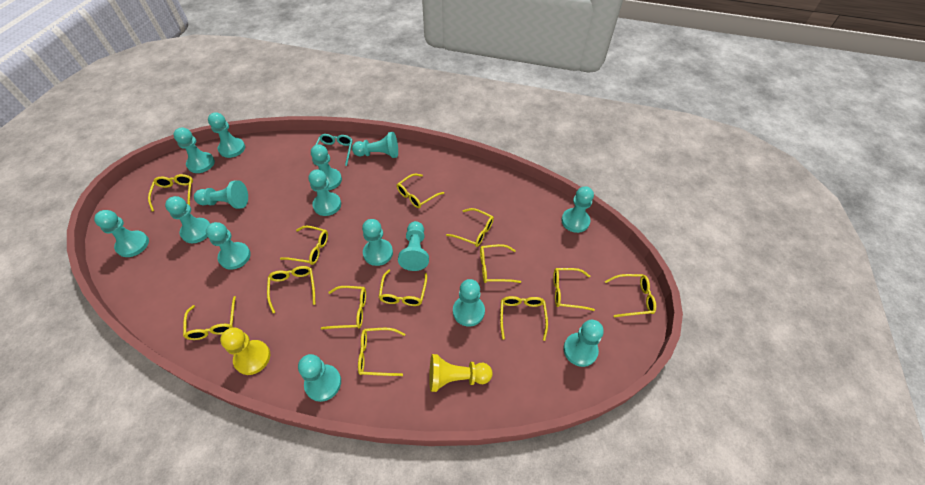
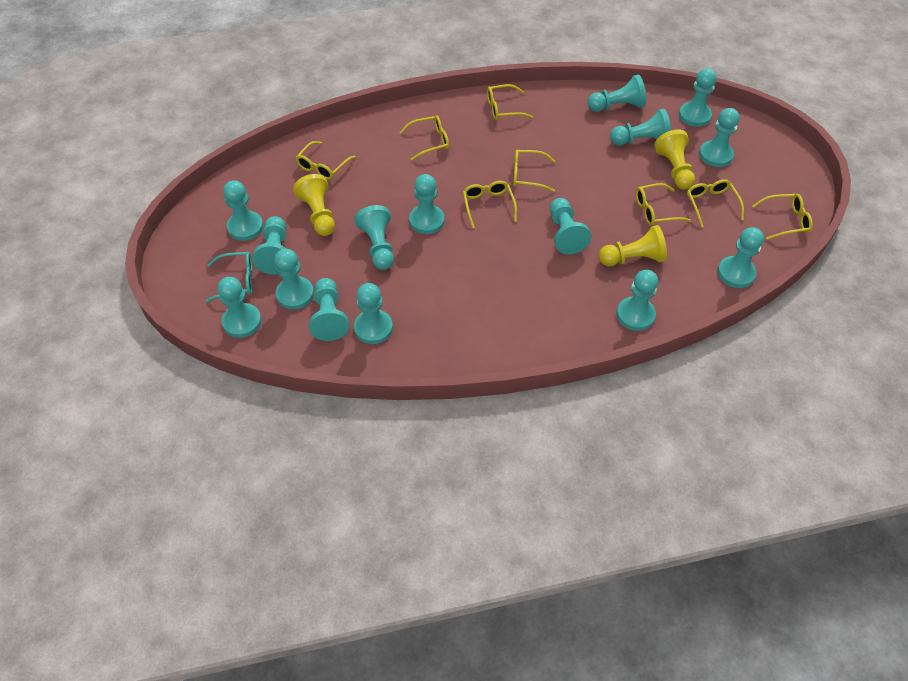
yellow glasses: [148,174,193,212] [183,296,236,340] [267,266,315,313] [280,226,328,265] [321,286,366,330] [358,328,405,376] [379,270,427,306] [397,174,444,208] [446,208,494,247] [480,244,521,283] [500,296,548,341] [553,268,595,311] [605,274,656,317] = 13 -> [296,141,356,180] [399,115,449,161] [463,181,517,229] [487,84,533,120] [513,150,555,192] [636,183,691,226] [687,179,744,228] [753,194,813,240] = 8
yellow pawn: [220,327,270,375] [429,354,492,392] = 2 -> [293,174,335,236] [599,225,667,266] [654,129,695,190] = 3

